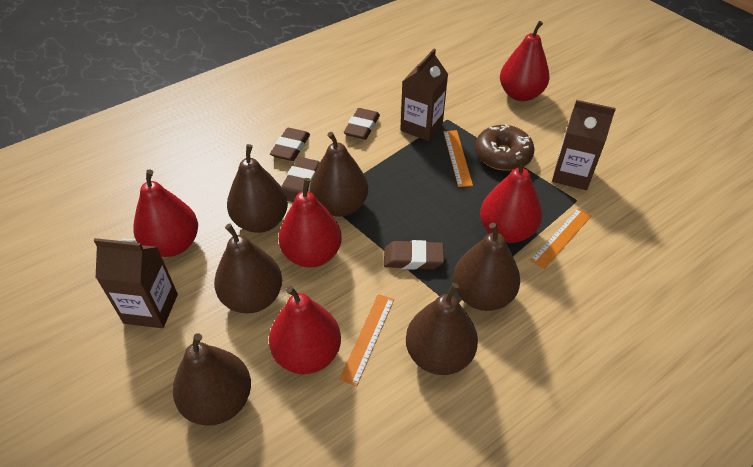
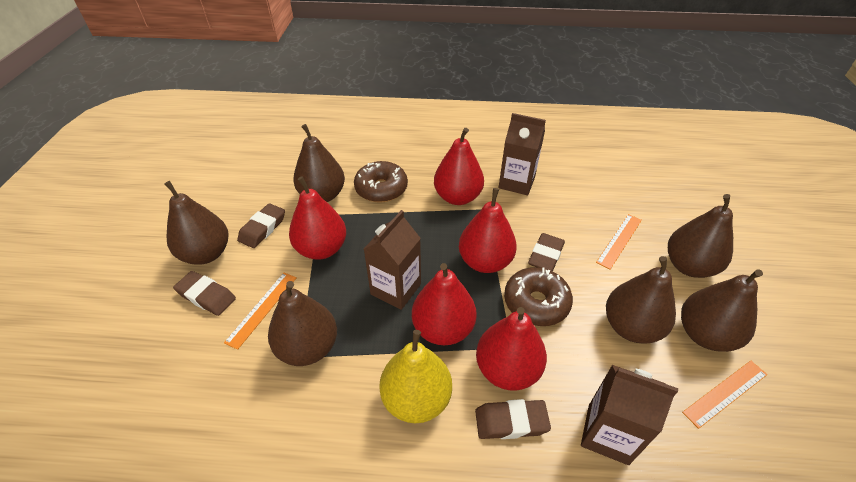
brown donut: [475,124,535,171] = 1 -> [354,161,408,202] [504,267,573,326] = 2
yellow pear: none = 0 -> [379,330,452,423] = 1

